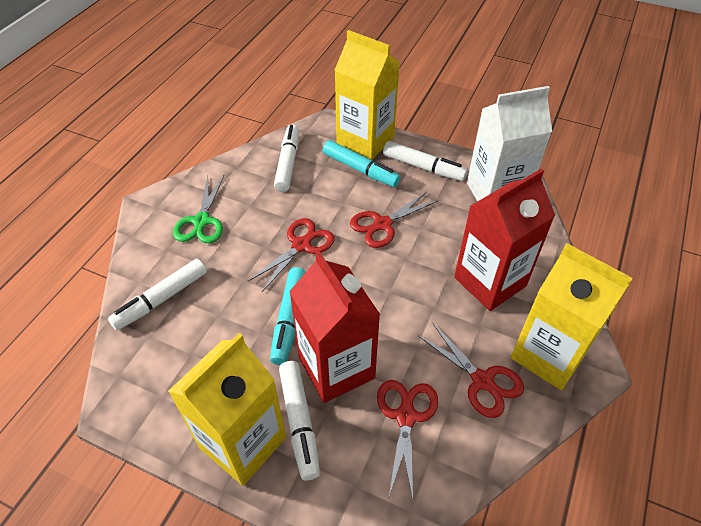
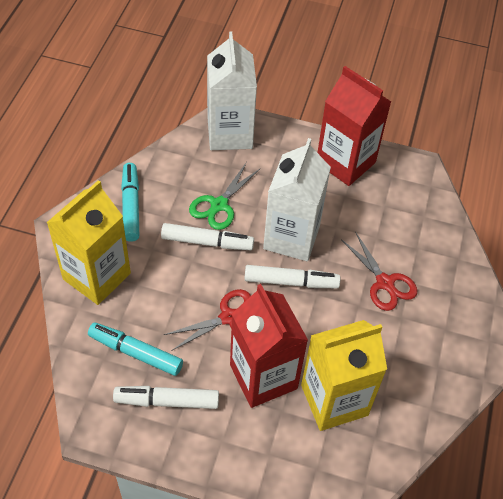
red scissors: [248,218,335,292] [350,192,438,248] [377,380,438,500] [418,323,524,418] = 4 -> [164,289,251,351] [341,231,417,311] = 2
white carton: [467,86,552,202] = 1 -> [207,32,257,150] [263,138,331,261] = 2
white marker: [108,259,207,331] [274,125,299,192] [279,361,320,480] [383,141,468,181] = 4 -> [113,386,219,409] [161,223,254,250] [244,265,340,288] = 3
yellow carton: [168,333,286,486] [334,30,400,160] [511,243,633,390] = 3 -> [47,180,131,305] [301,320,387,431] = 2

